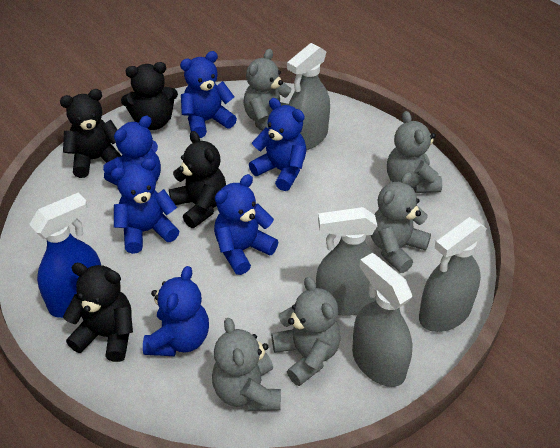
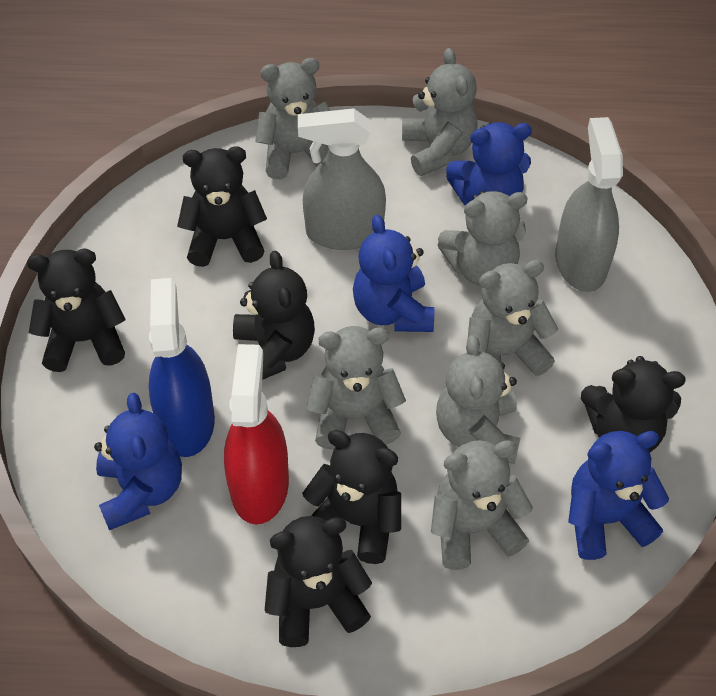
black teddy bear: [60,89,122,178] [63,263,133,362] [121,62,178,130] [169,131,226,228] = 4 -> [27,249,126,372] [177,146,267,267] [233,250,315,380] [265,516,372,647] [302,430,401,564] [581,356,686,452] = 6
blue teddy bear: [103,116,161,185] [111,158,179,254] [143,266,209,356] [180,51,237,138] [214,174,278,275] [249,98,306,191] = 6 -> [94,393,182,530] [353,215,434,332] [446,123,532,205] [568,431,669,560] = 4
grey spray bottle: [287,43,330,150] [316,207,377,316] [352,253,413,387] [419,217,487,332] = 4 -> [298,108,386,250] [555,117,623,292] = 2
grey teddy bear: [212,318,281,411] [243,49,291,131] [271,277,341,386] [371,172,431,273] [387,111,442,193] = 5 -> [255,58,330,179] [306,326,406,450] [402,48,478,176] [431,440,533,570] [436,335,520,464] [437,191,528,286] [466,260,558,376] = 7
red spray bottle: none = 0 -> [224,344,289,524] = 1

